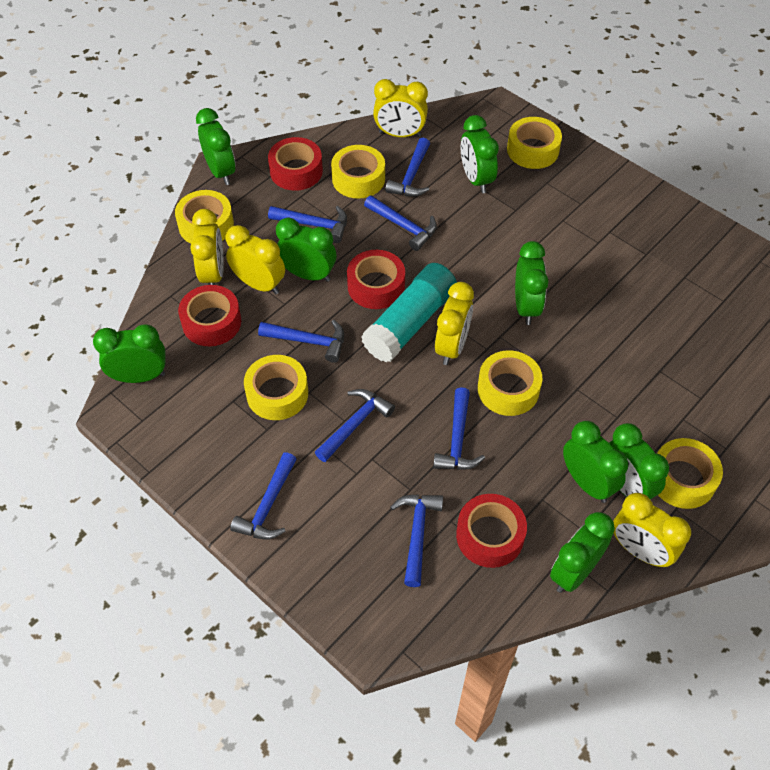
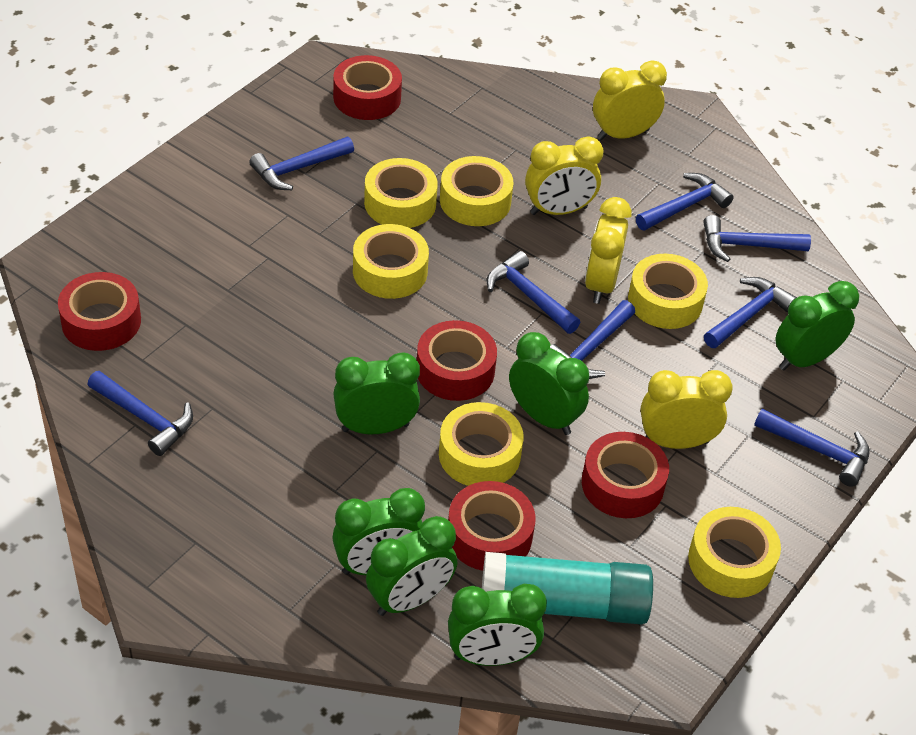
green clock: [93,324,166,383] [196,108,236,185] [276,218,336,282] [461,115,499,193] [515,241,549,325] [550,512,615,593] [563,421,628,503] [609,423,669,499] = 8 -> [332,488,425,575] [333,352,420,434] [366,516,457,616] [448,584,547,666] [509,332,589,435] [775,281,859,371] = 6
red tape: [178,285,241,346] [268,137,323,191] [347,250,405,309] [456,494,527,568] = 4 -> [58,272,141,351] [333,55,402,120] [417,320,497,401] [448,481,536,571] [582,432,669,518] = 5
yellow clock: [190,209,224,285] [226,225,285,294] [373,79,428,137] [435,282,474,365] [613,493,691,567] = 5 -> [525,136,604,215] [585,197,631,304] [593,60,667,140] [640,370,733,449] = 4

